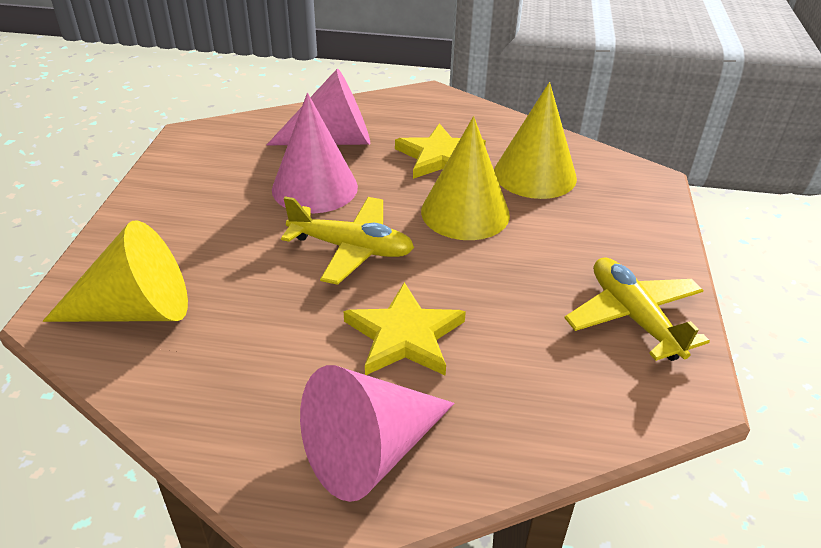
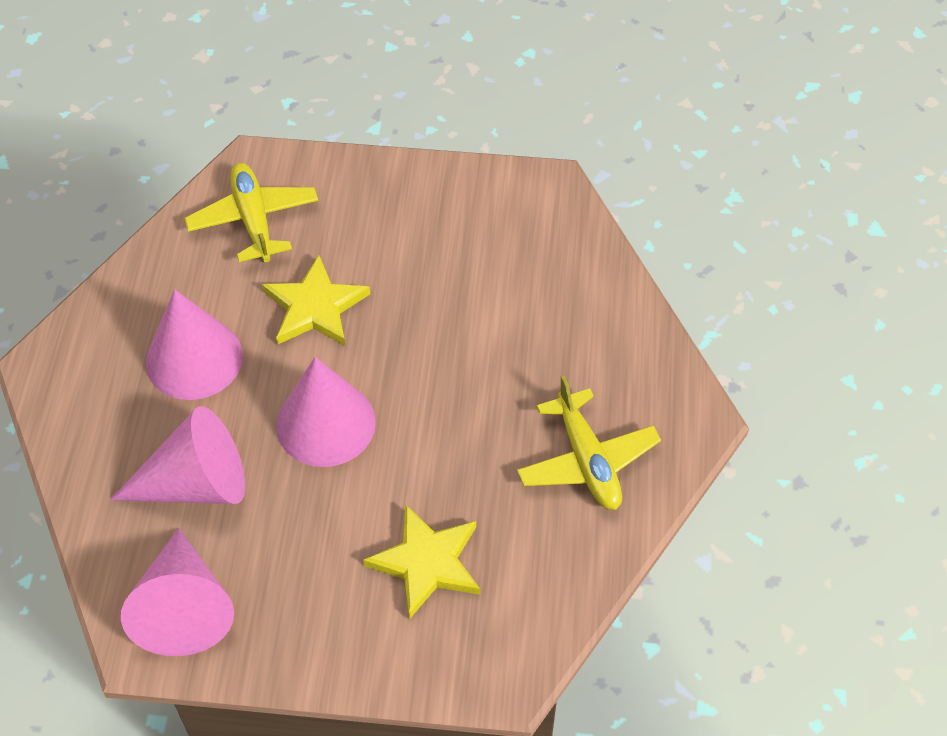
pink cone: [267,69,370,145] [272,93,358,213] [300,365,455,502] = 3 -> [110,406,245,504] [121,528,234,656] [146,289,243,400] [276,357,376,467] = 4
yellow cone: [43,220,188,322] [421,116,510,240] [494,82,577,199] = 3 -> none = 0

